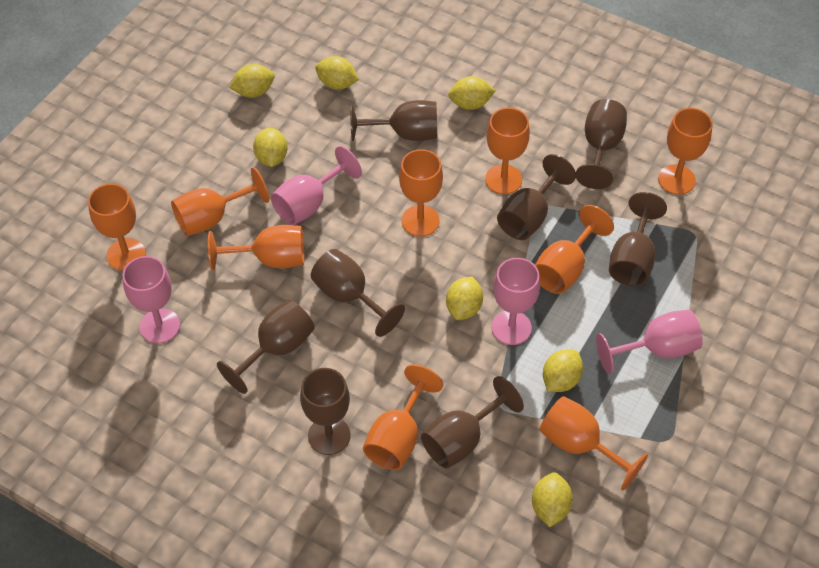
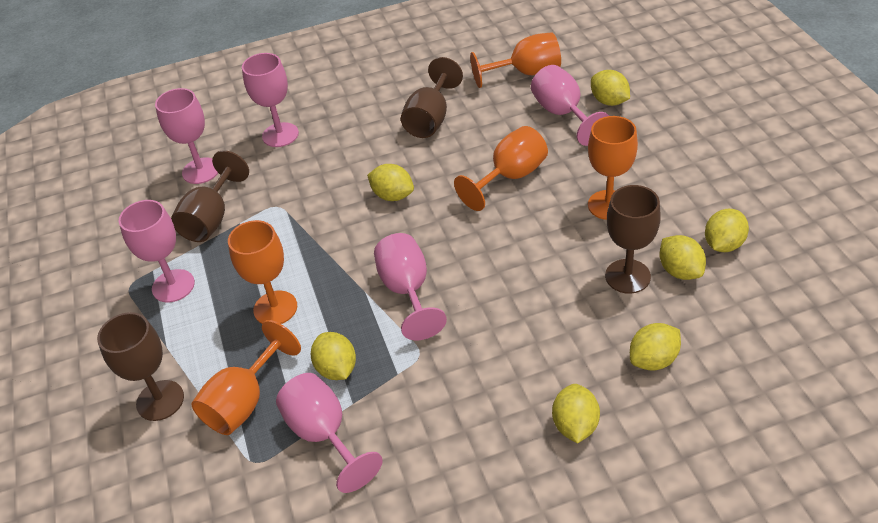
brown goblet: [217,299,315,394] [300,368,350,455] [311,249,405,337] [350,100,437,141] [421,376,524,469] [497,154,576,240] [576,99,627,189] [609,192,667,286] = 8 -> [97,312,184,421] [171,150,249,242] [401,57,463,138] [605,185,661,294] = 4
orange goblet: [88,183,146,271] [171,167,269,236] [208,225,304,270] [363,364,443,470] [399,149,443,236] [485,108,530,194] [535,205,614,294] [539,396,648,490] [658,108,712,195] = 9 -> [191,320,301,435] [228,220,297,324] [454,126,548,211] [470,32,561,88] [588,116,638,220] = 5
pink goblet: [122,256,180,343] [271,146,362,225] [491,258,540,345] [596,310,703,374] = 4 -> [119,200,195,302] [155,88,218,184] [242,53,299,147] [276,373,383,493] [374,233,447,340] [531,65,609,146] = 6

